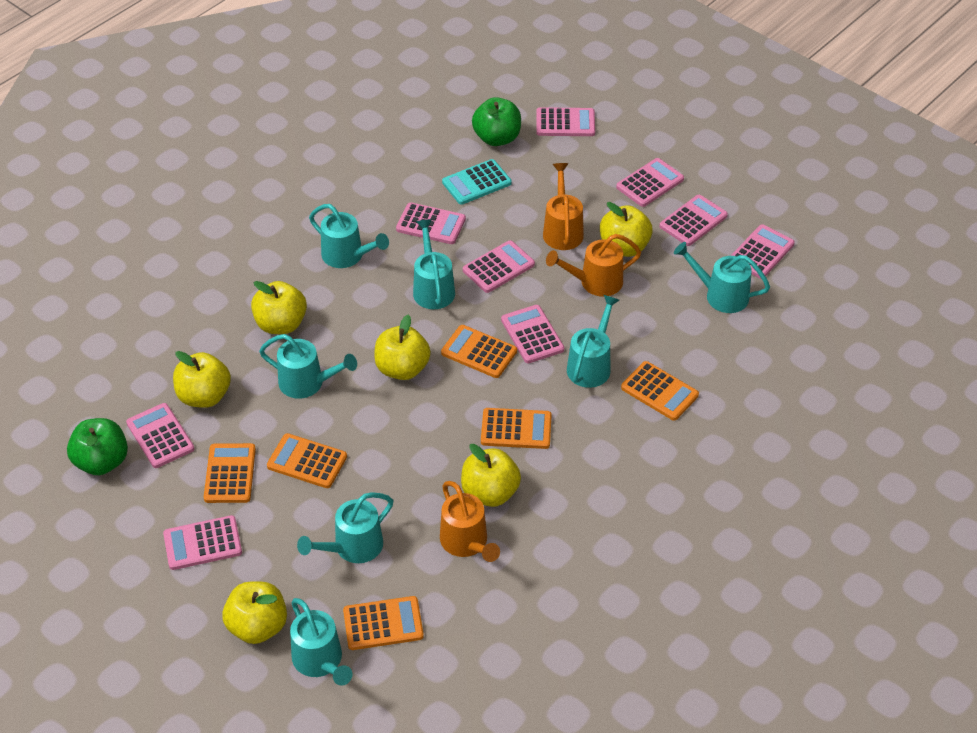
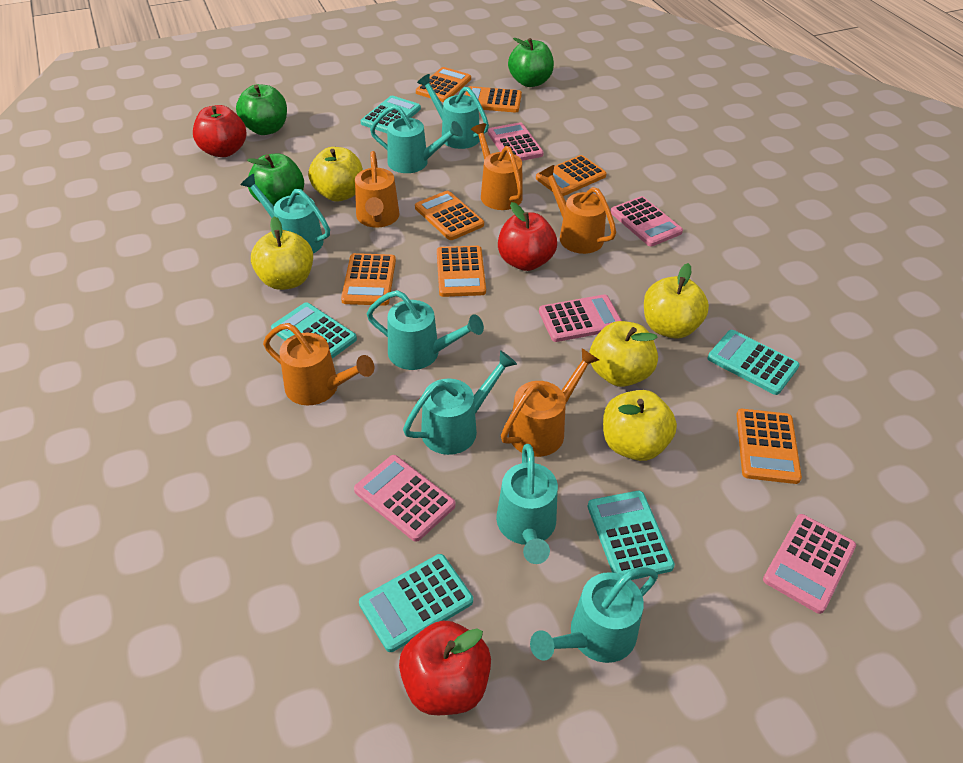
green apple: [67,418,128,475] [472,97,521,146] = 2 -> [236,84,287,135] [247,154,304,206] [508,38,554,87] = 3
orange calculator: [204,443,256,503] [267,433,347,488] [343,596,424,650] [441,325,517,378] [481,408,552,449] [621,361,699,421] = 6 -> [341,253,396,306] [415,191,484,240] [416,67,471,102] [437,246,486,297] [465,86,522,112] [536,155,606,196] [736,409,802,484] = 7
orange watering can: [440,481,500,562] [543,163,584,250] [546,234,641,297] = 3 -> [263,323,374,406] [355,151,399,228] [471,123,523,210] [501,348,599,457] [539,165,616,254] = 5
pink calculator: [126,403,194,468] [163,515,242,570] [396,202,466,244] [463,240,535,293] [501,305,564,363] [536,107,595,136] [616,158,684,207] [659,195,728,246] [731,225,795,279] = 9 -> [354,455,455,542] [488,122,544,161] [539,294,622,342] [611,196,683,246] [763,514,856,614] = 5
red apple: none = 0 -> [193,105,246,157] [399,620,491,715] [498,202,557,271] = 3
turquoise calculator: [442,159,512,205] = 1 -> [271,302,357,359] [359,554,473,652] [361,96,421,133] [588,491,675,580] [708,330,799,395] = 5
yellow apple: [173,351,231,408] [222,581,287,644] [251,281,307,334] [374,315,431,380] [461,444,521,507] [600,202,653,257] = 6 -> [251,216,313,290] [308,147,363,202] [589,321,658,387] [603,390,677,461] [644,263,709,338] = 5

